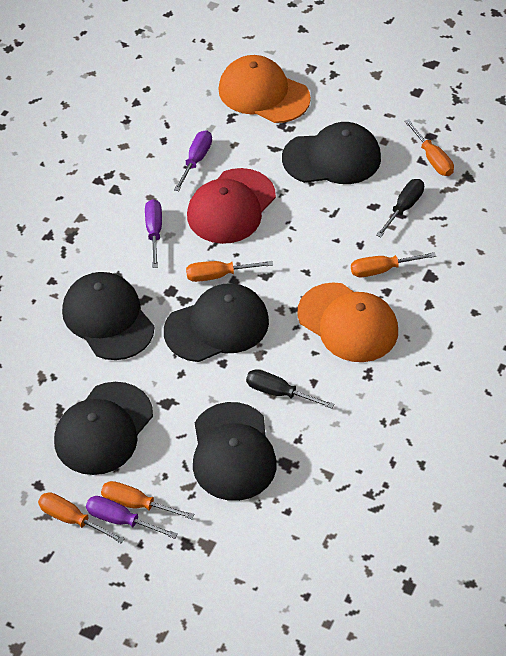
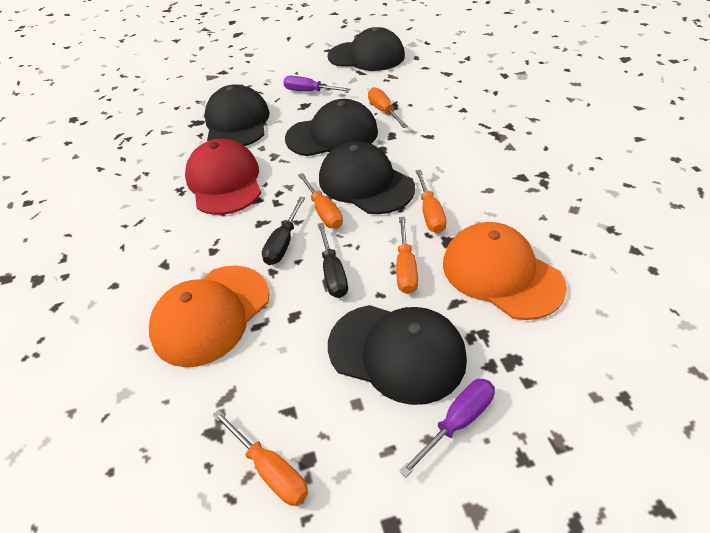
purple screwdriver: [86,496,178,539] [145,199,162,268] [174,130,212,191] = 3 -> [283,76,350,92] [399,379,495,477] = 2

